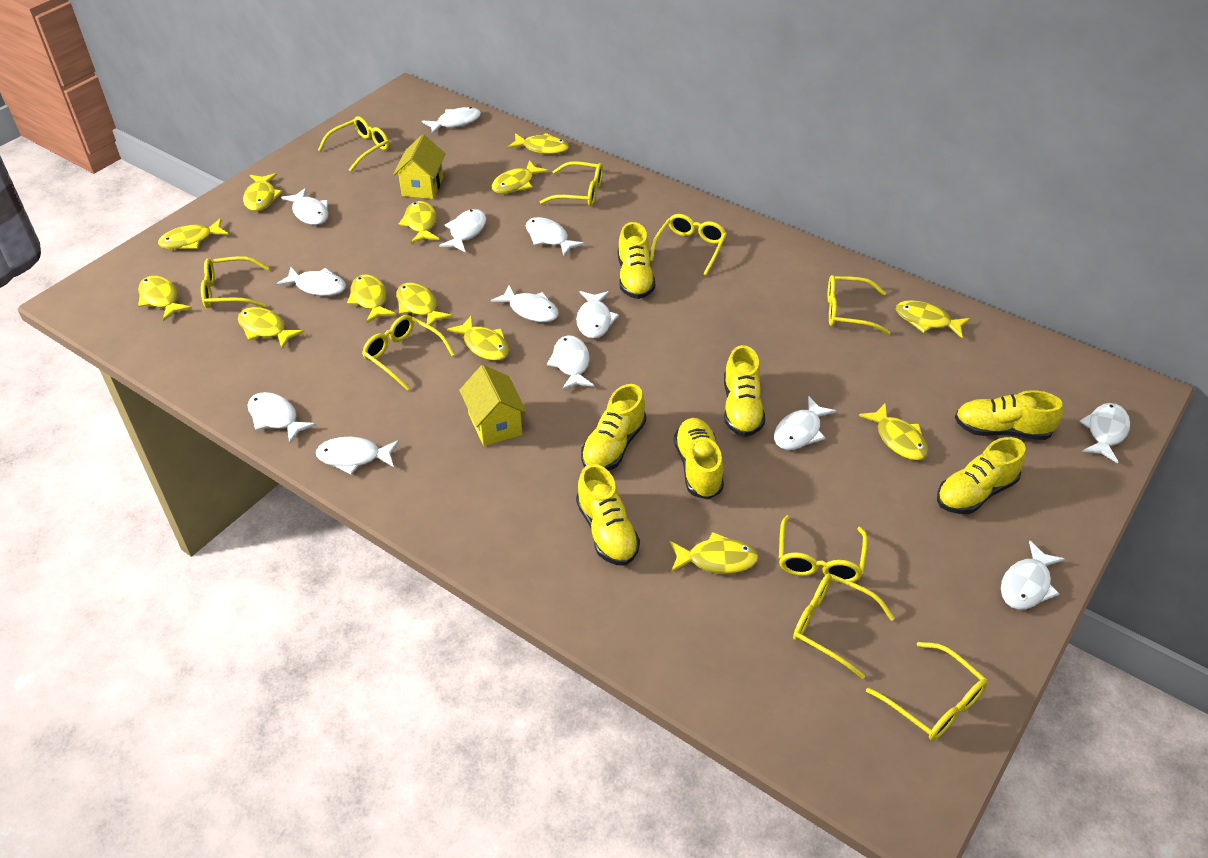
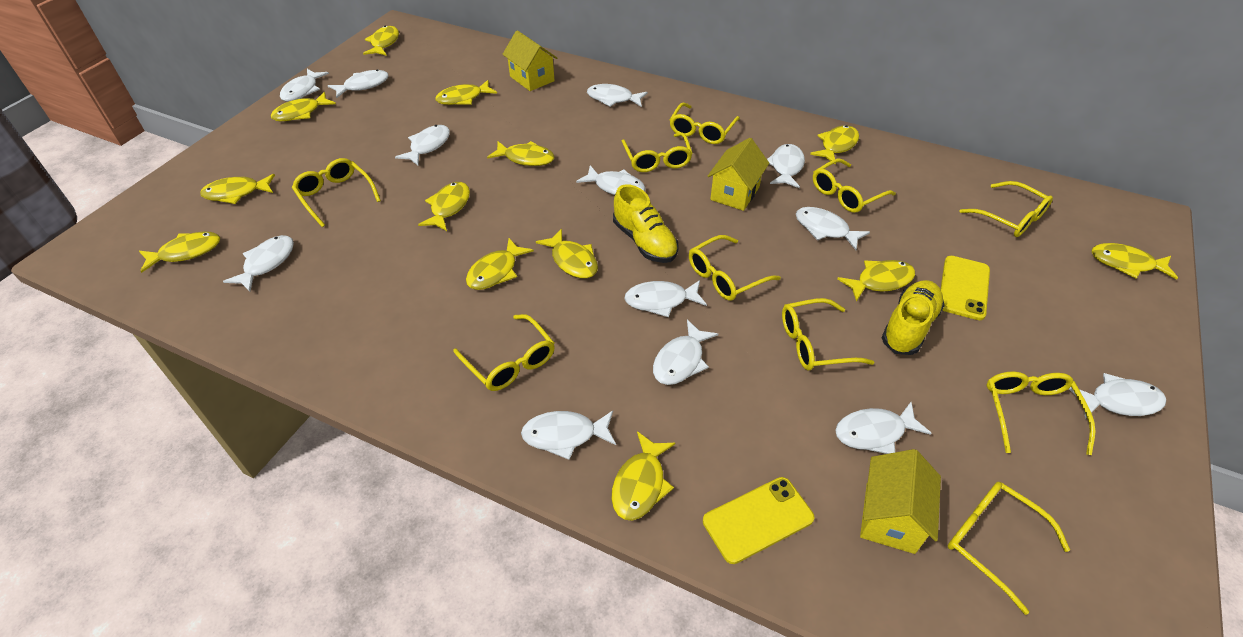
yellow glasses: [201,256,269,308] [318,116,389,172] [362,315,455,390] [540,161,603,206] [650,214,727,276] [779,515,868,583] [793,573,895,679] [827,275,890,335] [866,642,988,741] = 9 -> [292,158,381,227] [453,314,555,391] [622,132,693,172] [669,103,740,144] [689,235,781,301] [782,298,874,371] [813,159,896,213] [947,482,1070,615] [960,181,1053,237] [987,371,1095,455] = 10
yellow house: [393,134,446,199] [459,365,527,446] = 2 -> [502,30,557,91] [708,138,769,211] [860,449,941,554] = 3
yellow phone: none = 0 -> [703,477,814,564] [941,256,990,320] = 2
yellow shoe: [576,464,640,566] [581,384,646,471] [618,222,655,299] [674,418,724,500] [724,345,765,437] [937,437,1026,514] [955,390,1063,440] = 7 -> [613,184,679,263] [881,280,945,355] = 2

